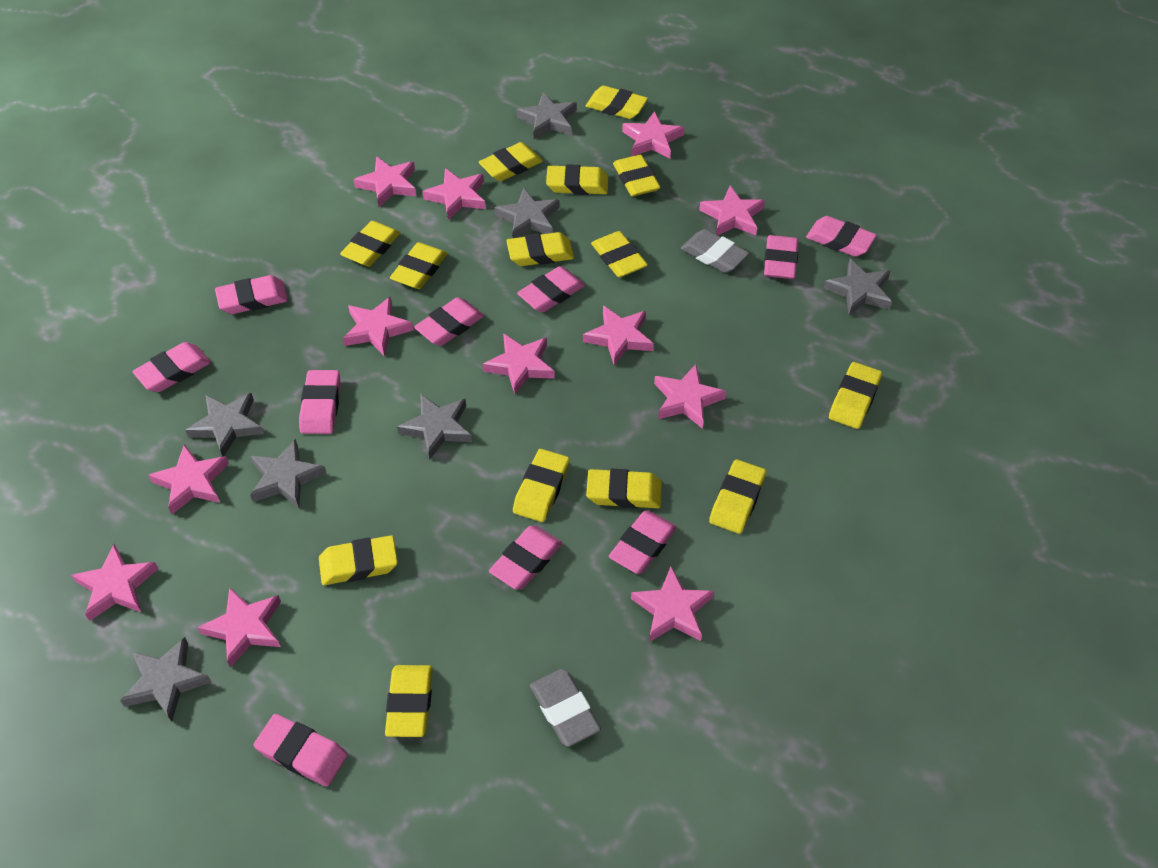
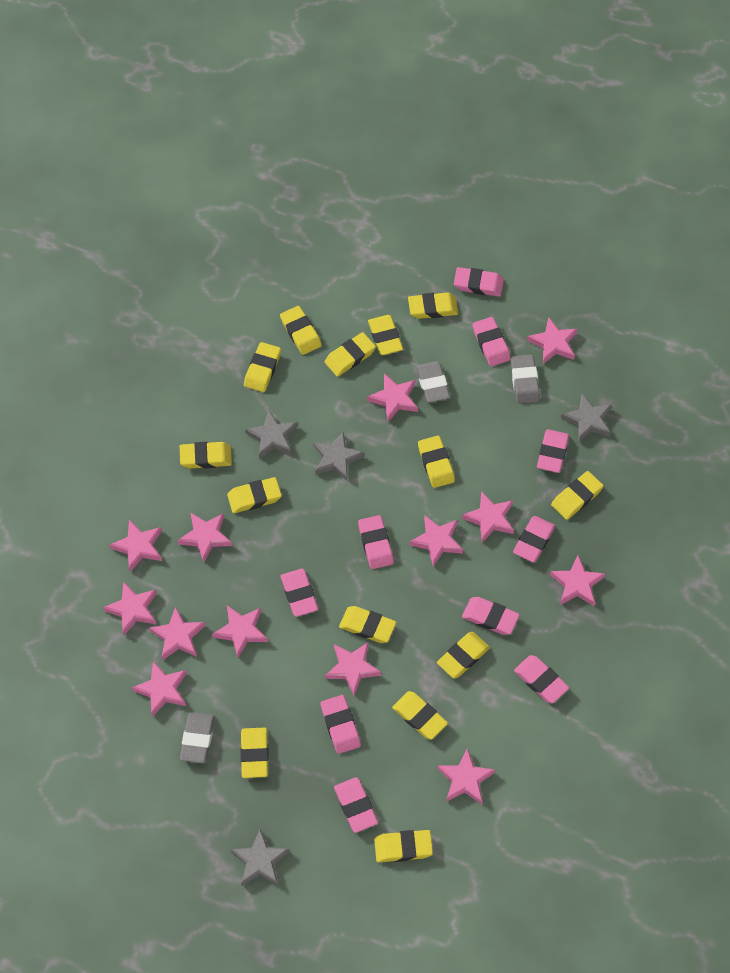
grey eraser: [530,669,601,747] [681,229,749,273] = 2 -> [180,712,215,763] [416,361,450,403] [511,355,540,403] = 3
grey star: [120,637,211,722] [186,393,264,456] [250,439,327,508] [397,394,472,460] [495,188,559,238] [516,92,577,139] [823,259,892,315] = 7 -> [230,829,290,886] [245,410,298,459] [313,432,365,481] [561,394,612,443] = 4
pink star: [72,544,158,621] [149,444,229,515] [197,587,281,668] [343,296,414,357] [353,156,416,207] [422,168,486,220] [483,333,555,394] [583,306,654,366] [622,111,684,158] [631,567,714,642] [654,365,727,429] [699,186,765,235] = 12 -> [103,581,157,635] [109,520,162,572] [132,661,187,717] [149,607,205,660] [178,512,232,562] [212,605,268,658] [325,643,381,696] [367,373,418,422] [409,515,463,567] [437,748,495,804] [462,491,514,543] [527,317,577,364] [550,555,605,606] = 13

